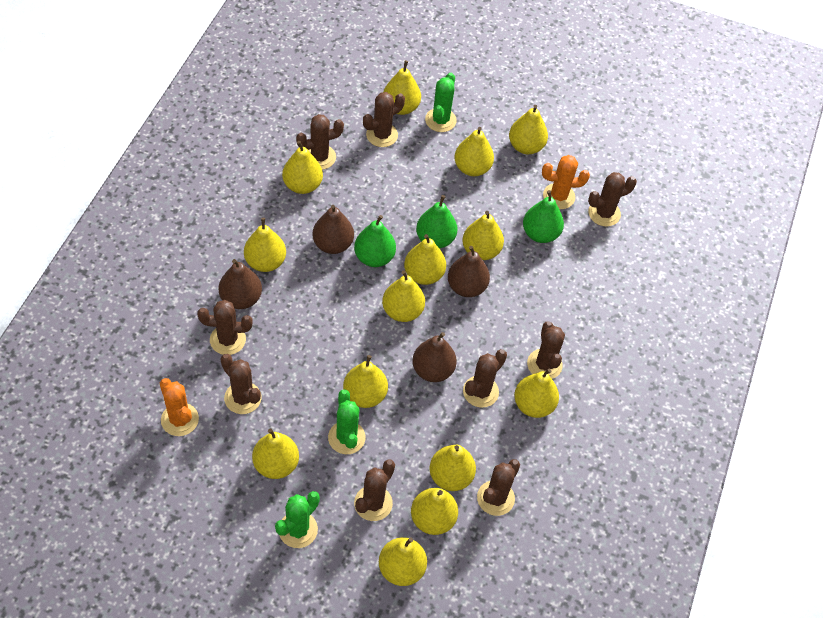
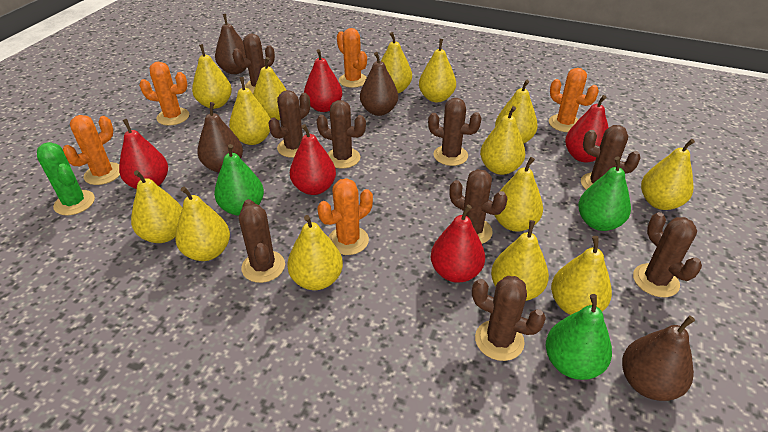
green cactus: [275,491,320,548] [328,390,366,454] [425,73,457,132] = 3 -> [37,142,95,215] = 1
orange cactus: [160,378,199,436] [542,155,590,209] = 2 -> [63,115,120,185] [139,62,189,126] [318,178,373,255] [337,28,367,88] [549,68,599,132] = 5
red pear: none = 0 -> [119,119,168,189] [290,124,336,195] [304,49,342,112] [431,205,485,283] [565,95,609,162] = 5

